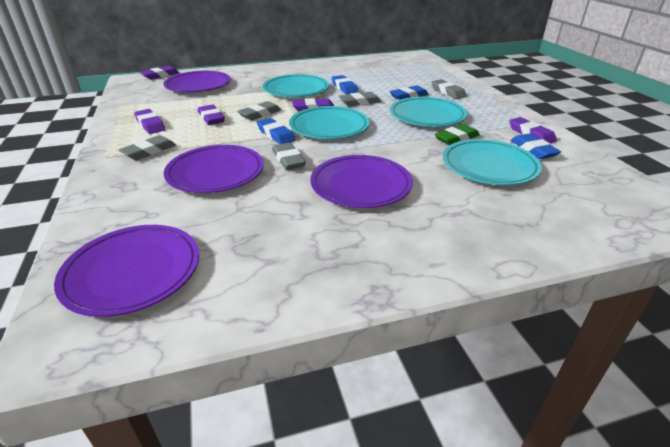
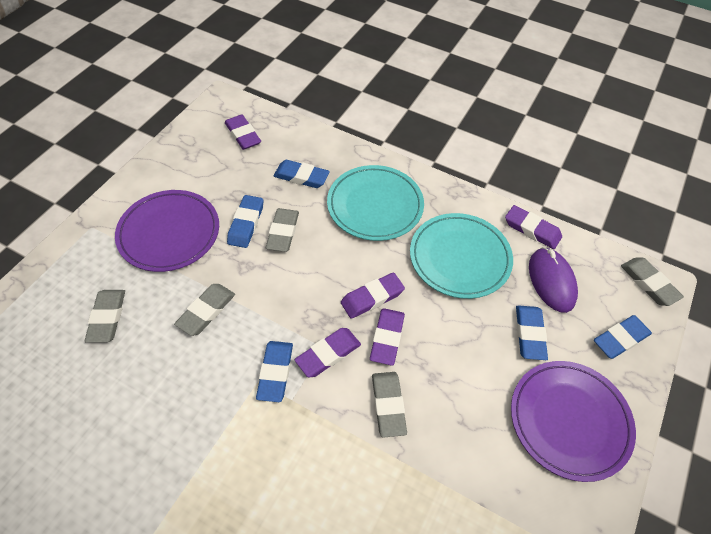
blue eraser: [257,118,296,144] [332,75,358,95] [390,86,429,100] [510,133,561,159] = 4 -> [227,195,264,248] [256,341,293,402] [273,160,330,188] [516,305,548,360] [594,315,652,359] = 5
green eraser: [435,124,480,145] = 1 -> none = 0
purple mouse: none = 0 -> [529,247,578,313] = 1
purple plate: [54,225,199,317] [163,71,231,93] [164,145,264,193] [310,155,413,208] = 4 -> [115,190,219,272] [511,361,636,482] = 2
turquoise plate: [263,74,329,97] [289,106,370,139] [390,97,467,127] [443,139,542,185] = 4 -> [327,165,424,241] [410,213,513,299] = 2

